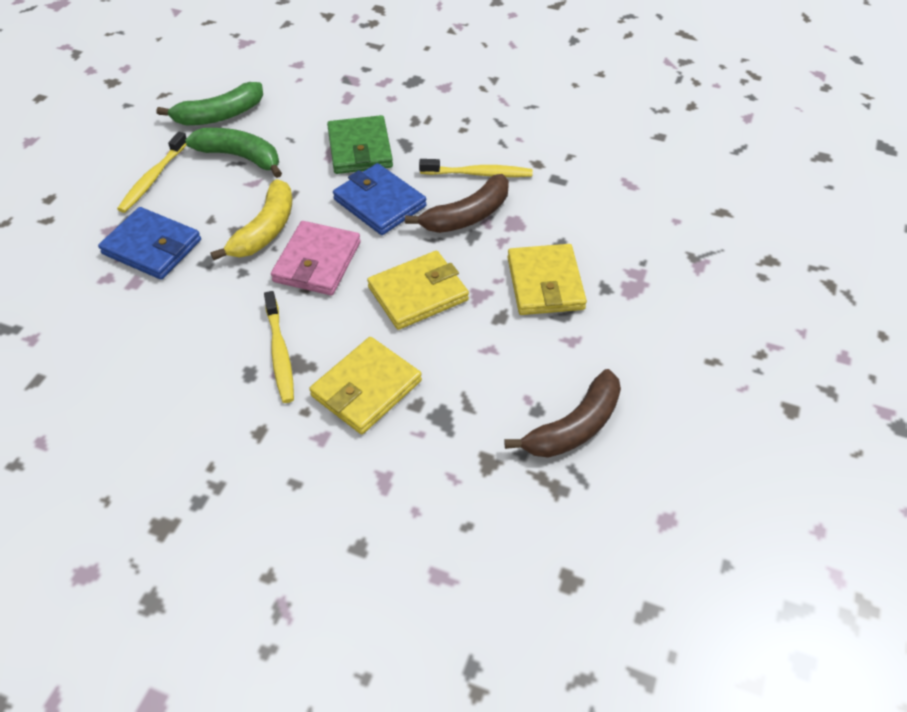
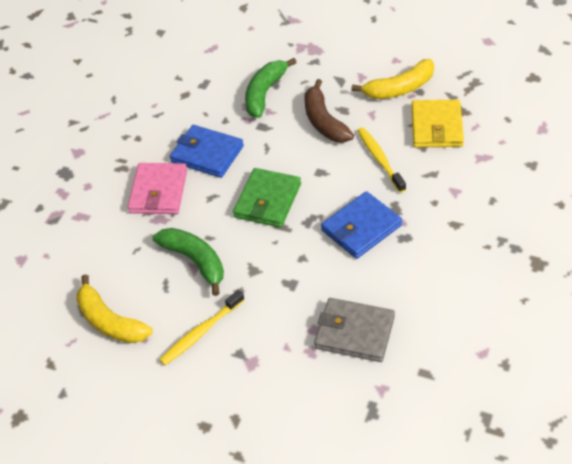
brown banana: [405,174,509,233] [505,369,621,458] = 2 -> [305,79,354,143] = 1
grey wallet: none = 0 -> [314,298,395,362] = 1
yellow banana: [210,179,292,260] = 1 -> [76,274,153,343] [351,59,434,99] = 2
yellow toothbrush: [117,132,187,213] [264,291,294,403] [419,159,533,177] = 3 -> [160,290,244,365] [357,127,406,193] = 2
yellow wallet: [309,337,422,434] [367,251,469,330] [507,244,587,315] = 3 -> [412,99,464,148] = 1

